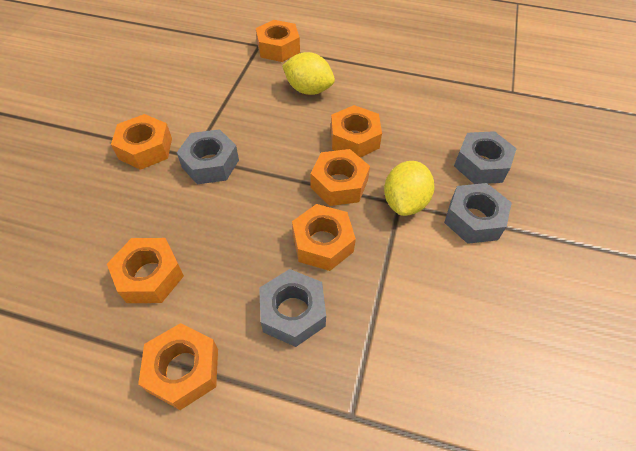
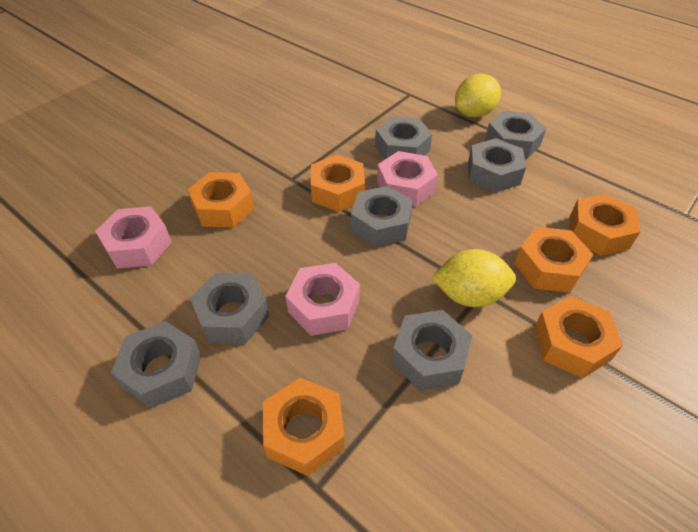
grey nut: [177,129,239,184] [259,269,326,347] [444,183,512,244] [454,131,517,184] = 4 -> [111,321,201,409] [190,273,269,343] [351,186,413,247] [375,116,432,160] [392,310,472,391] [468,138,526,193] [485,111,546,159] = 7
orange nut: [107,238,184,303] [111,114,172,170] [138,323,218,410] [256,20,300,62] [292,204,356,271] [311,149,370,206] [331,105,382,158] = 7 -> [188,172,254,227] [263,378,344,476] [311,155,365,212] [514,227,594,293] [534,296,623,378] [570,194,640,256] = 6
pink nut: none = 0 -> [95,206,172,269] [286,263,360,336] [377,151,438,207] = 3

